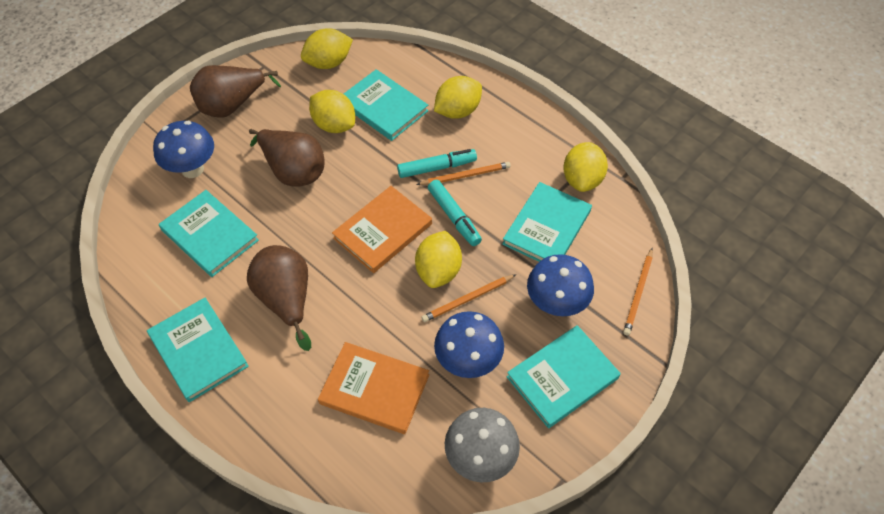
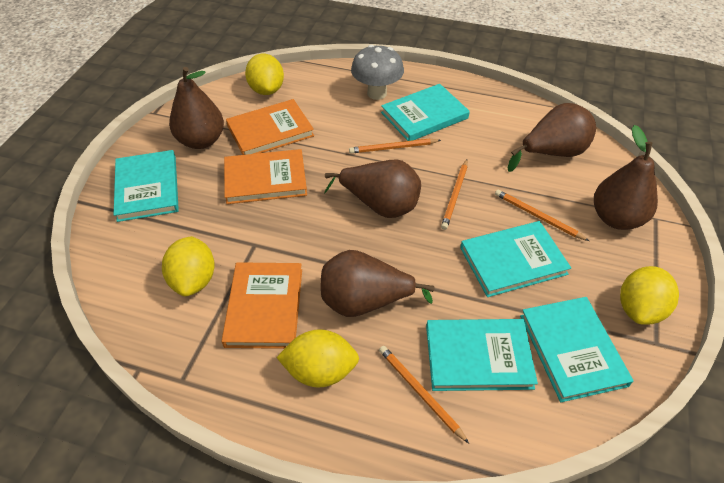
blue mushroom: [153,121,214,178] [434,311,504,378] [527,254,594,316] = 3 -> none = 0
brown pear: [190,65,281,118] [247,245,311,351] [249,129,325,187] = 3 -> [169,67,224,149] [321,250,435,317] [324,159,421,218] [508,103,596,172] [594,125,658,230] = 5
orange book: [318,342,429,434] [332,186,432,273] = 2 -> [222,262,302,349] [224,149,307,204] [226,99,314,155] = 3
orange pencil: [417,162,511,185] [421,274,516,322] [623,248,653,336] = 3 -> [349,139,441,154] [379,346,469,443] [441,159,468,230] [495,190,589,241] = 4
turquoise marker: [397,149,477,178] [428,180,482,246] = 2 -> none = 0
yellow lemon: [301,28,353,69] [309,90,355,133] [415,231,462,288] [434,76,482,119] [563,142,608,192] = 5 -> [162,236,215,296] [245,54,284,95] [276,329,359,388] [620,266,679,325] = 4

